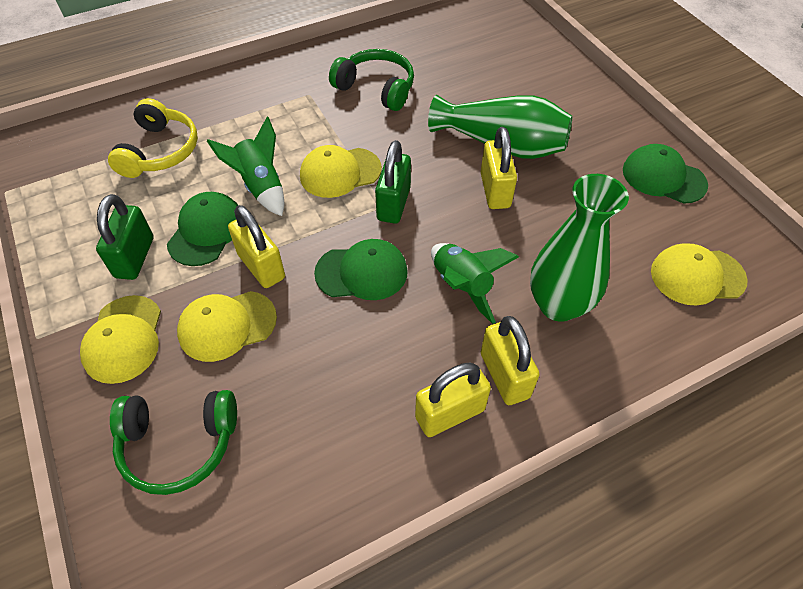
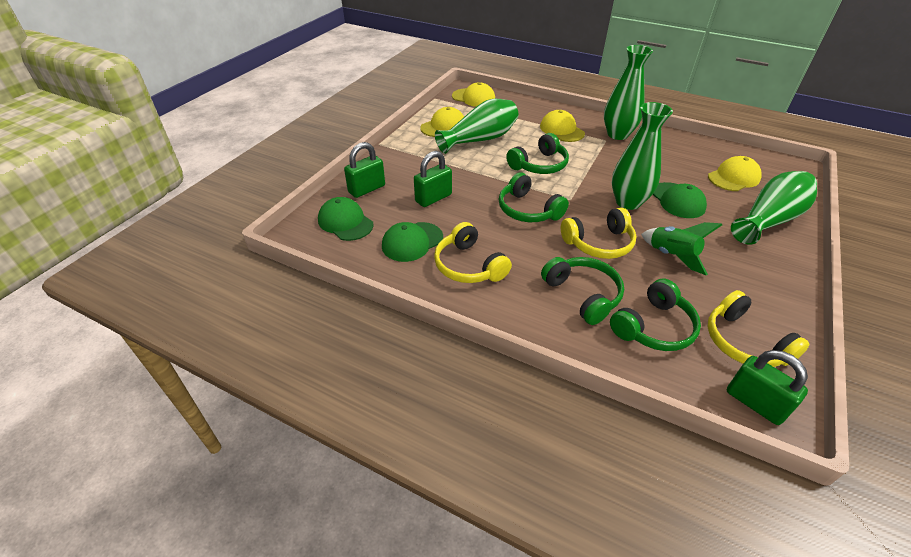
green headphones: [110,390,237,495] [329,49,414,111] = 2 -> [499,173,569,222] [506,133,569,174] [541,257,624,325] [610,279,701,351] = 4
green padlock: [96,194,154,280] [375,140,411,224] = 2 -> [344,142,385,198] [414,151,452,207] [727,350,808,425] = 3
green rocket: [207,116,284,216] [431,243,519,324] = 2 -> [641,222,722,275] = 1
green vase: [428,95,572,159] [530,174,629,322] = 2 -> [435,99,518,154] [604,45,653,140] [612,102,673,210] [731,171,817,245] = 4
yellow headphones: [108,98,198,178] = 1 -> [434,222,512,283] [561,208,637,259] [708,290,810,367] = 3
yellow padlock: [228,205,285,288] [415,363,491,437] [481,127,517,209] [481,316,540,405] = 4 -> none = 0

